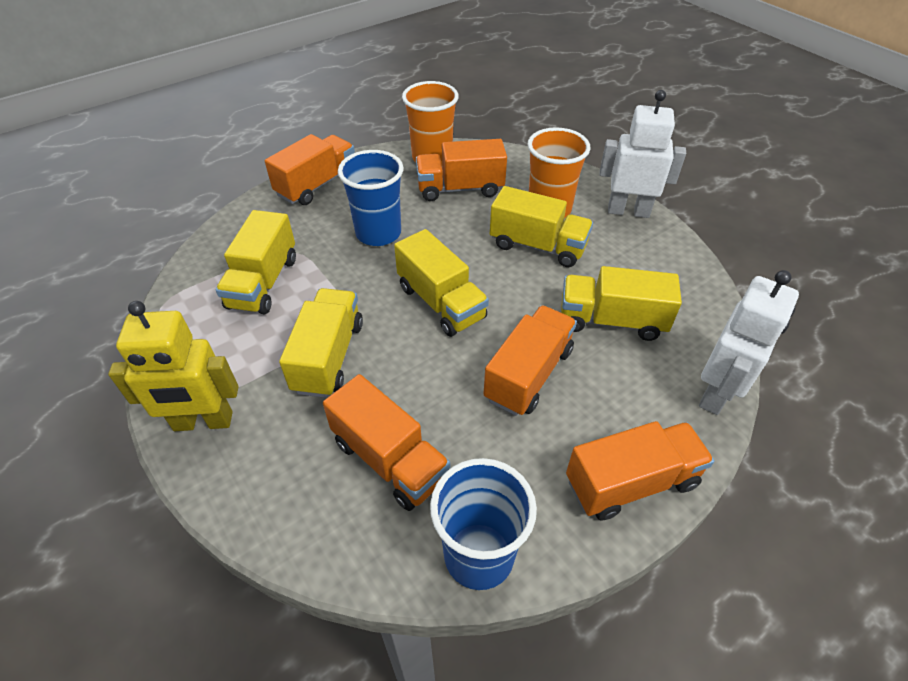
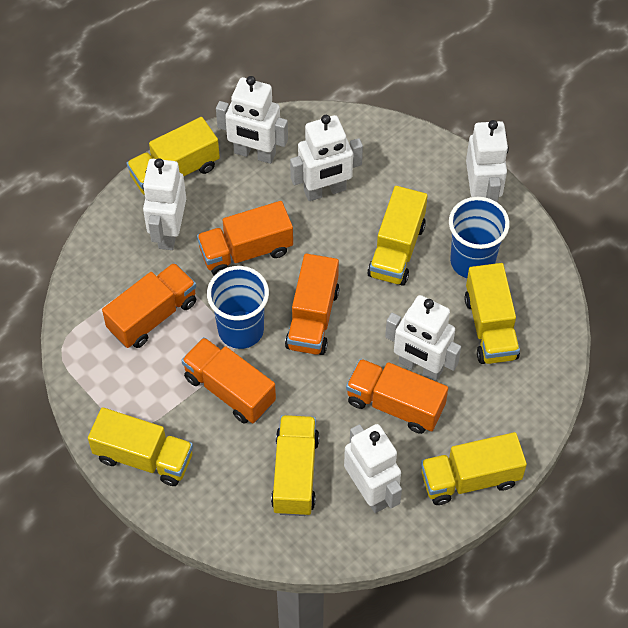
orange cup: [402,81,459,164] [528,127,590,218] = 2 -> none = 0
white robot: [600,90,686,218] [699,270,799,415] = 2 -> [143,158,186,250] [216,76,288,164] [290,115,363,201] [344,424,402,513] [385,295,461,381] [466,120,509,203] = 6
yellow robot: [108,301,239,431] = 1 -> none = 0
yellow truck: [216,210,296,314] [279,288,363,398] [394,229,489,337] [490,186,593,267] [561,266,682,341] = 5 -> [88,407,193,486] [127,117,220,195] [271,415,319,516] [367,186,428,286] [421,432,527,505] [464,263,520,364] = 6

